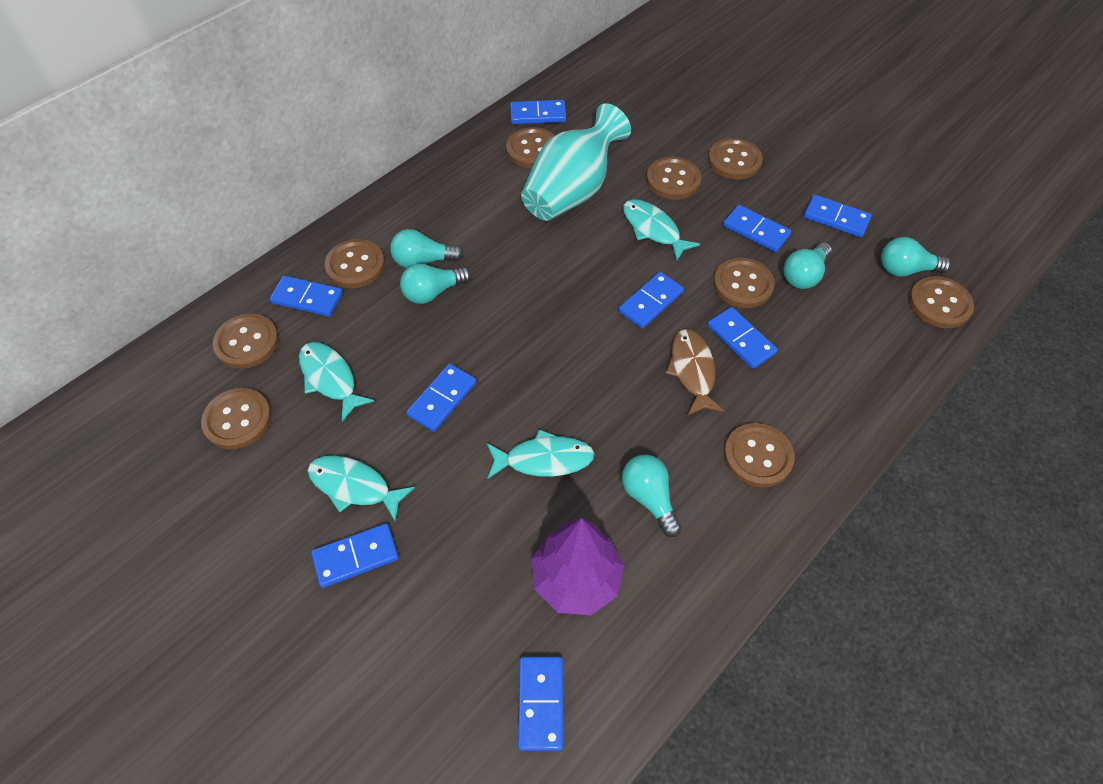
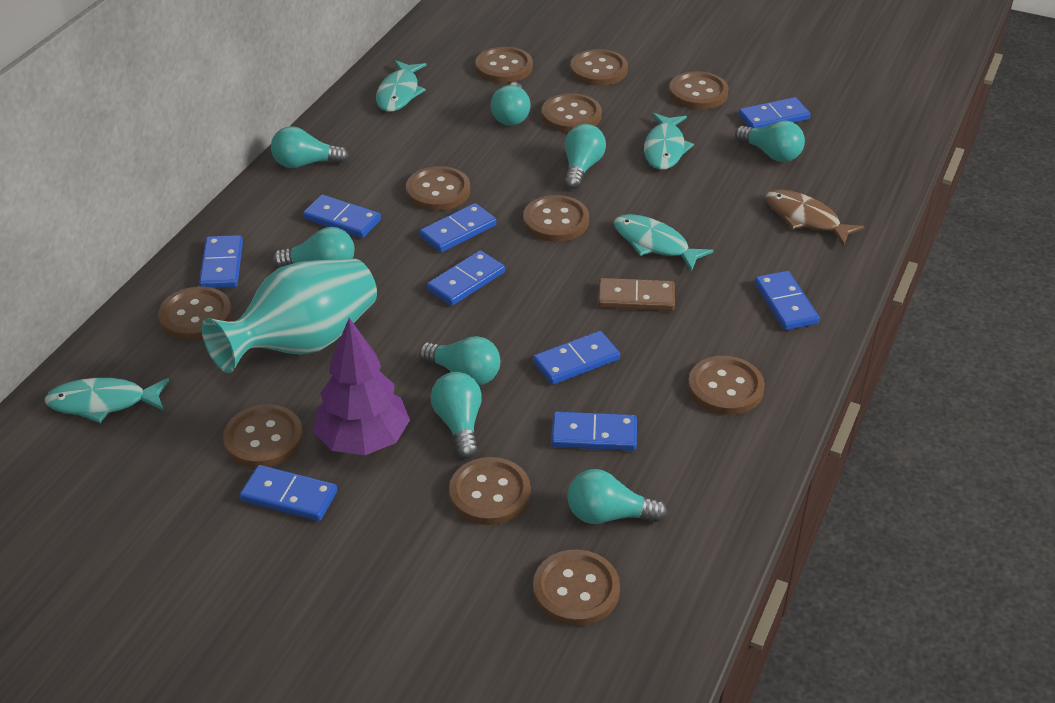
brown button: [201,388,272,450] [213,314,279,369] [325,239,385,288] [506,127,555,168] [646,157,701,200] [708,138,763,180] [713,258,775,308] [724,423,794,488] [909,276,974,328] = 9 -> [158,286,232,340] [223,405,303,468] [406,166,470,211] [449,457,531,525] [475,47,533,83] [523,195,589,242] [533,549,620,626] [542,93,602,133] [570,49,628,86] [669,71,729,109] [688,356,765,415] = 11
brown domino: none = 0 -> [598,278,675,311] = 1
turquoise light bulb: [390,229,463,268] [400,264,471,304] [622,455,682,537] [783,243,832,289] [881,237,951,277] = 5 -> [271,126,349,168] [273,227,355,268] [419,336,500,385] [431,372,482,459] [491,82,531,125] [564,124,606,189] [567,469,667,524] [735,120,805,162] = 8

